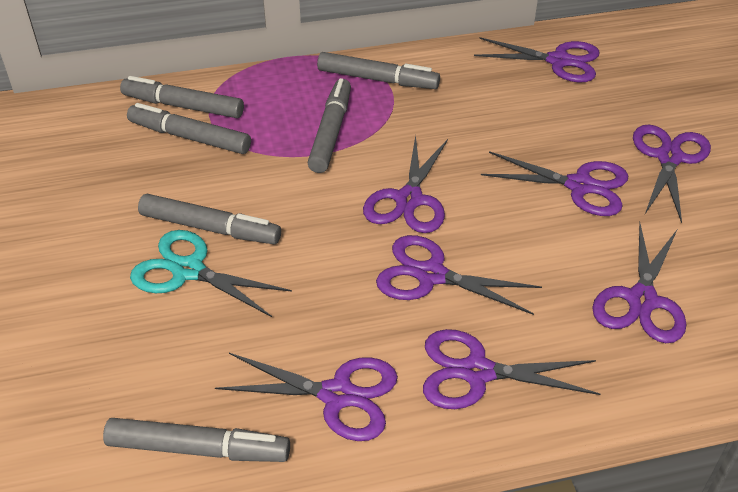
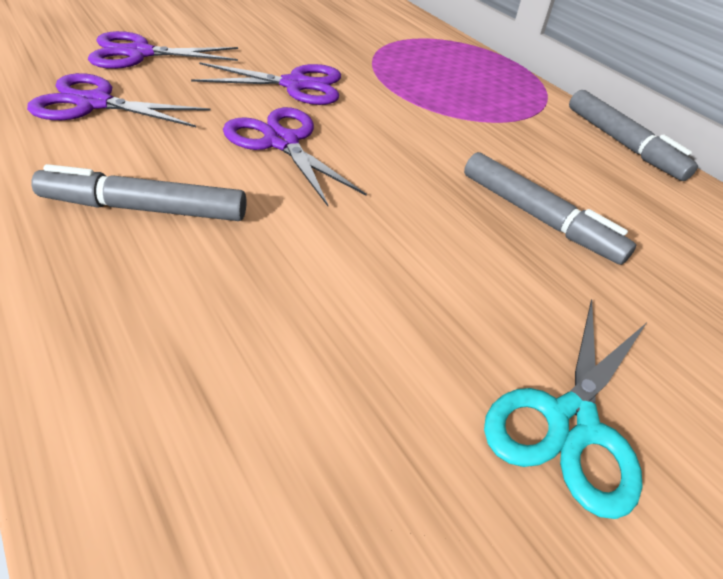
grey marker: [103,418,290,462] [120,76,244,118] [127,103,251,154] [138,194,281,244] [308,78,351,173] [317,52,440,89] = 6 -> [31,164,246,221] [464,152,636,265] [569,90,698,181] = 3
purple scissors: [215,353,398,441] [363,135,448,233] [376,235,542,315] [423,329,600,409] [474,37,599,82] [481,151,628,216] [592,222,687,343] [633,125,711,223] = 8 -> [27,73,211,127] [88,31,238,69] [191,62,341,105] [223,107,367,206] = 4

